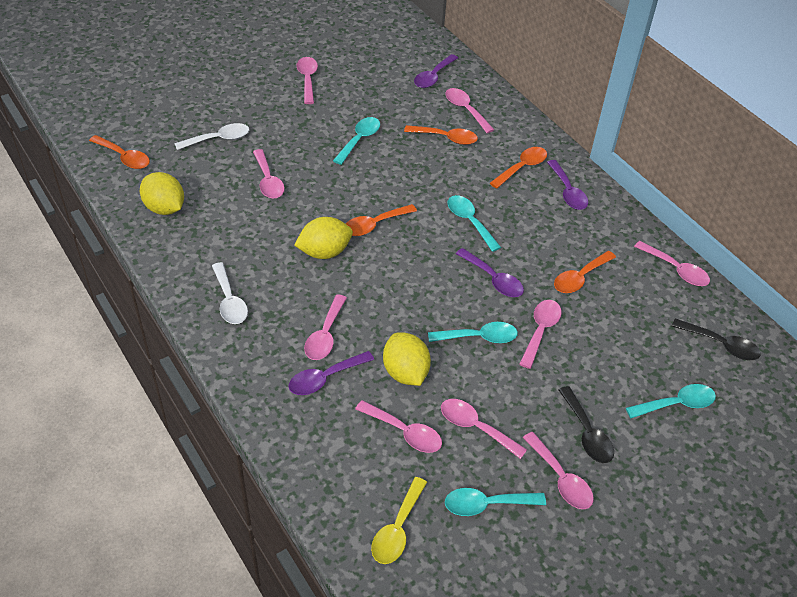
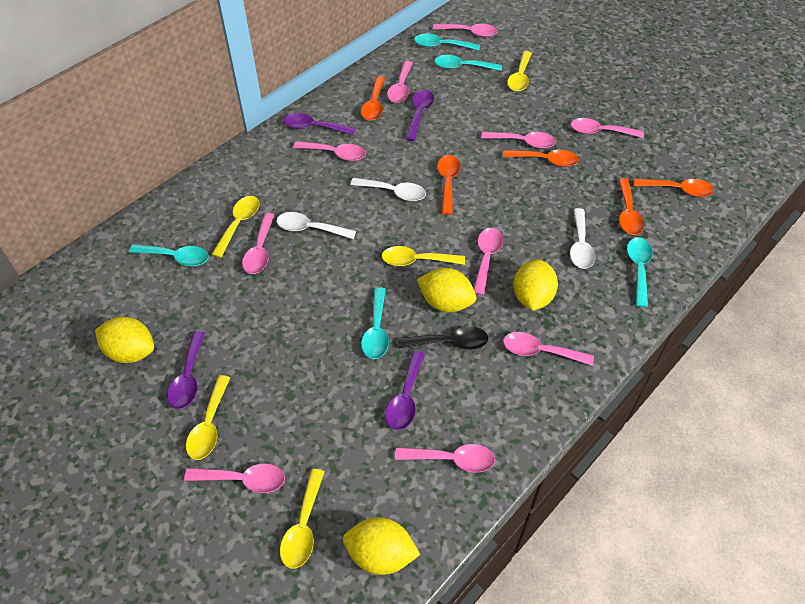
black spoon: [559,386,614,463] [672,318,761,360] = 2 -> [398,326,488,350] = 1
pink spoon: [253,149,285,199] [297,57,318,104] [304,294,347,360] [355,400,442,453] [441,399,527,459] [445,88,494,133] [519,300,562,369] [523,432,594,509] [634,241,710,286] = 9 -> [184,464,285,493] [242,213,275,274] [293,141,366,161] [387,61,413,103] [395,444,495,472] [433,24,498,37] [474,228,503,295] [481,132,556,149] [503,332,594,366] [571,118,644,138] = 10
white spoon: [174,123,249,150] [212,262,248,324] = 2 -> [276,212,356,239] [350,178,426,201] [570,208,596,269] = 3
yellow lemon: [140,172,184,215] [294,217,353,259] [383,333,431,386] = 3 -> [95,317,154,363] [343,517,420,575] [417,268,476,312] [513,259,558,311] = 4
yellow spoon: [371,477,427,564] = 1 -> [186,375,230,460] [212,196,260,258] [280,469,325,569] [381,246,465,266] [507,51,532,92] = 5

